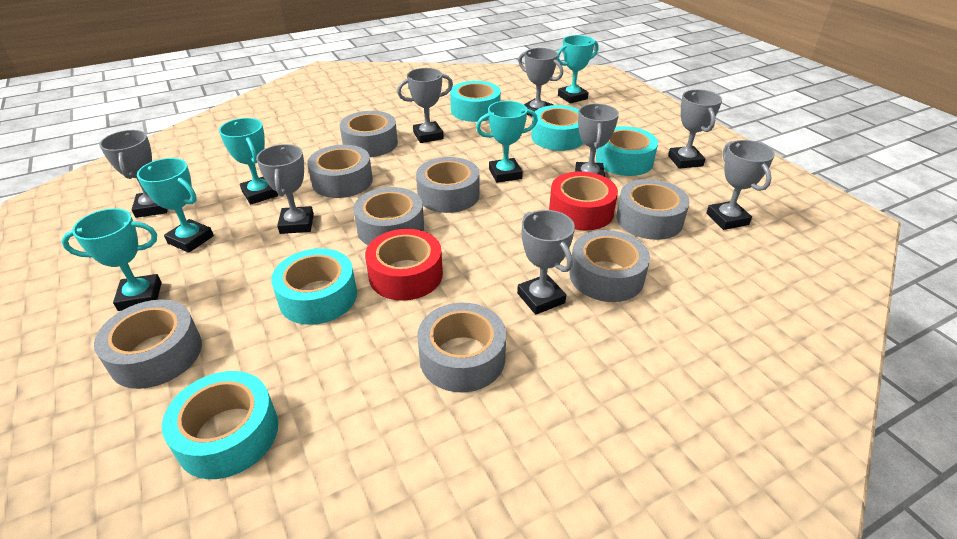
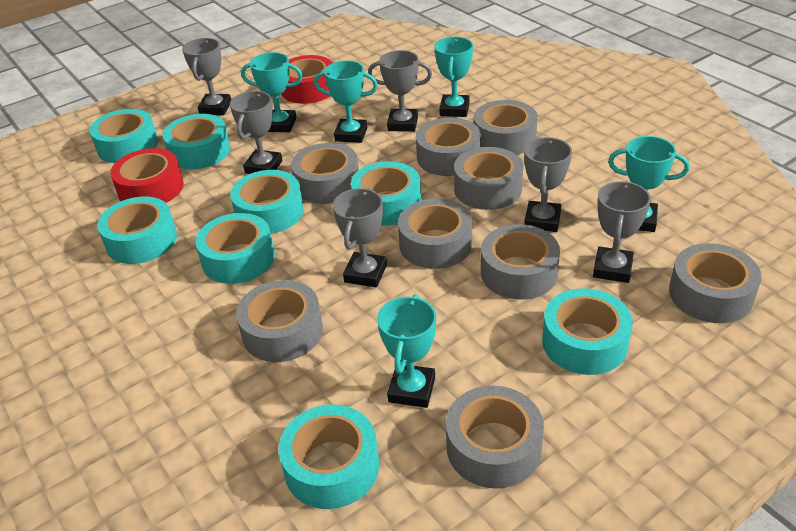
grey tape: [94,300,202,389] [307,145,373,198] [340,111,398,157] [353,187,424,245] [416,157,480,213] [417,303,506,392] [570,230,650,302] [616,179,690,240] = 8 -> [236,280,323,362] [291,143,359,204] [398,198,472,269] [416,118,481,176] [446,386,544,489] [454,147,523,210] [473,100,538,155] [481,224,560,300] [669,243,762,323] = 9
grey trophy: [99,130,168,218] [256,144,314,234] [397,68,453,143] [517,210,575,315] [518,48,563,117] [575,104,619,177] [668,89,722,169] [706,140,775,230] = 8 -> [182,38,231,115] [230,91,283,174] [333,188,387,287] [368,50,432,132] [524,137,572,232] [593,181,651,283] = 6
turquoise tape: [162,371,278,479] [271,248,357,325] [450,81,501,122] [531,105,583,151] [596,126,658,176] = 5 -> [90,109,158,163] [97,197,177,264] [163,114,230,169] [195,213,275,284] [230,170,304,234] [279,404,379,509] [351,161,421,226] [542,288,633,375] = 8

